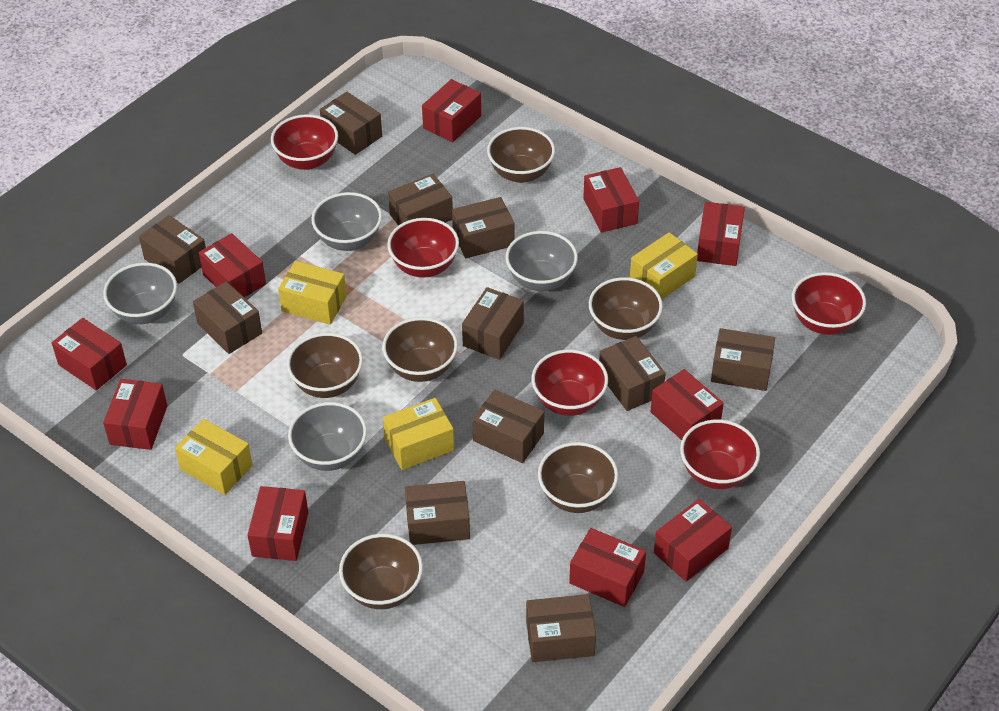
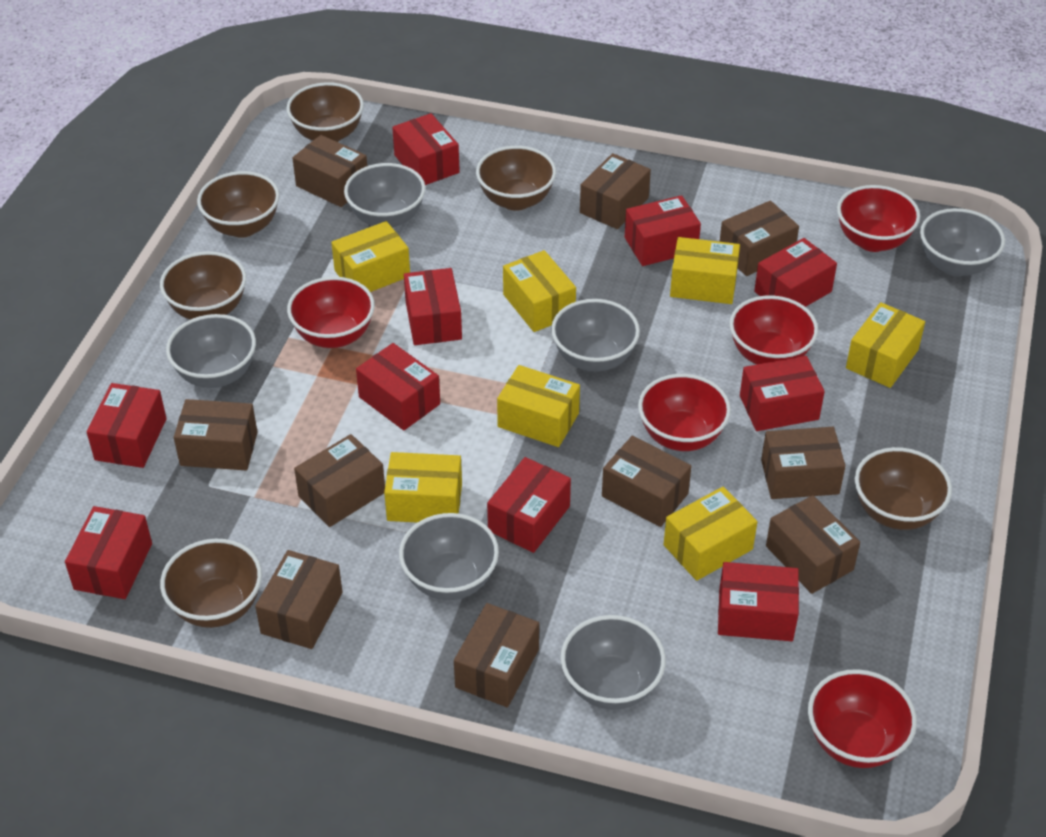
brown box: [139,215,206,284] [193,281,262,354] [320,92,382,155] [388,174,453,226] [405,481,470,545] [452,197,514,258] [462,287,524,360] [472,389,544,463] [526,594,596,662] [599,336,666,411] [711,328,775,391] = 11 -> [174,399,258,470] [255,550,343,649] [293,135,367,207] [294,434,385,527] [454,603,539,707] [580,153,651,229] [602,436,691,527] [720,200,799,276] [761,427,846,499] [766,495,860,594] = 10
grey bowl: [103,263,177,324] [288,402,367,471] [311,192,382,251] [506,231,578,291] = 4 -> [166,314,256,388] [344,163,426,228] [399,513,499,600] [551,299,640,372] [561,615,666,710] [920,208,1005,276] = 6
yellow box: [175,419,253,495] [278,261,347,325] [383,398,454,470] [630,232,698,299] = 4 -> [331,221,410,292] [384,452,462,523] [497,365,580,447] [503,250,576,332] [664,487,757,581] [670,237,740,304] [846,302,925,388] = 7

